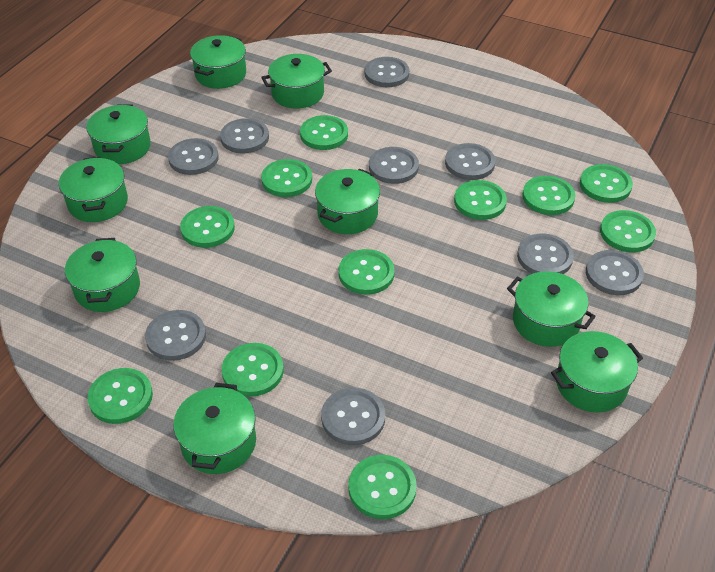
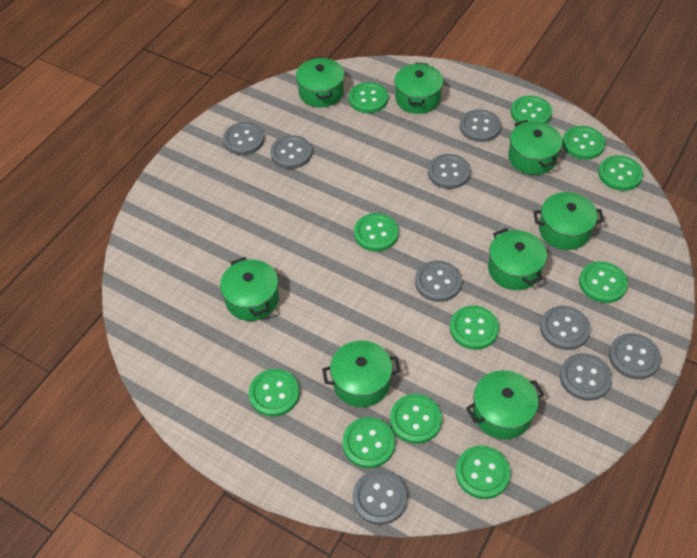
green pot: [59,157,128,222] [65,238,140,312] [86,104,151,164] [173,383,256,474] [190,35,246,89] [261,54,332,109] [315,169,380,234] [507,271,596,347] [551,331,643,412] = 9 -> [220,257,279,321] [296,57,344,108] [322,340,400,407] [394,63,443,114] [466,370,544,439] [488,228,547,290] [508,120,562,175] [533,192,604,250] = 8

